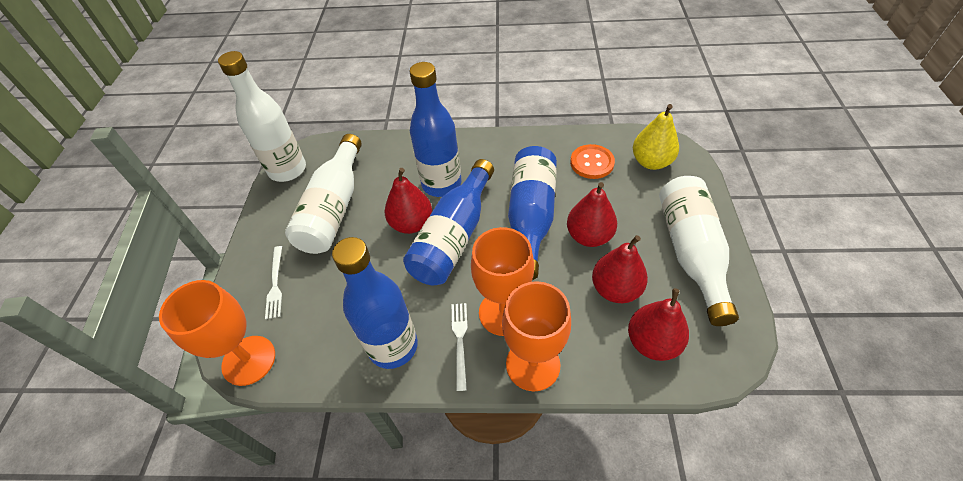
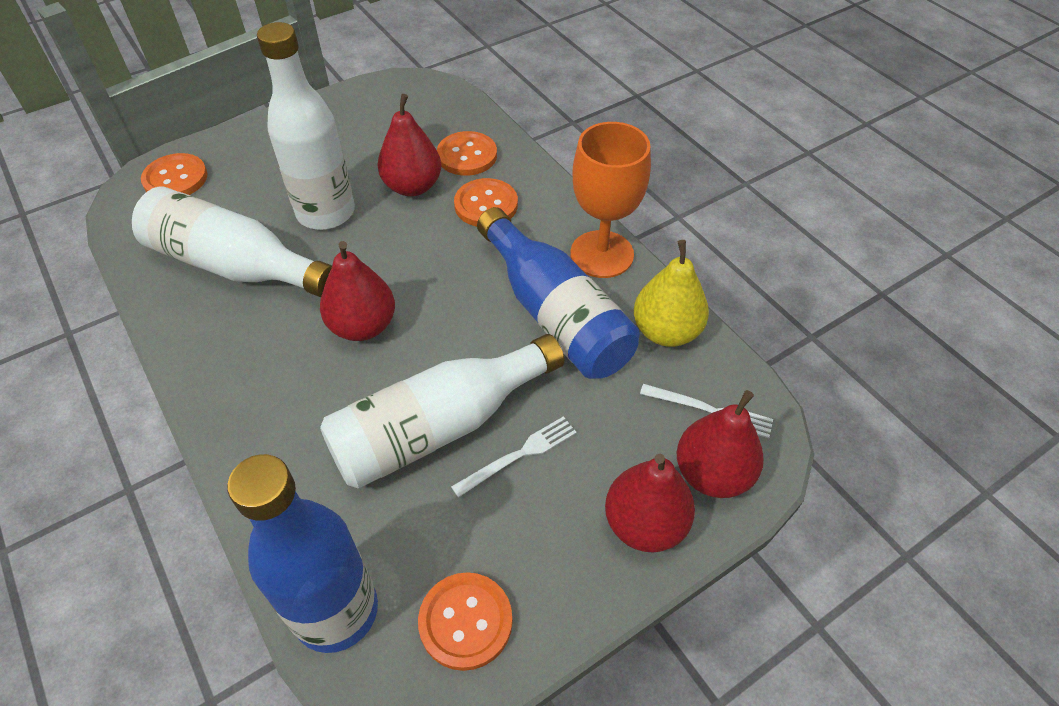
blue bottle: [332,237,418,369] [403,159,494,285] [409,62,461,197] [508,146,557,280] = 4 -> [227,454,378,653] [477,207,640,379] = 2
orange button: [570,144,615,179] = 1 -> [141,153,208,195] [418,572,513,671] [437,131,497,176] [454,178,518,227] = 4
orange goblet: [159,280,275,386] [471,227,534,336] [502,281,571,391] = 3 -> [570,122,651,278] = 1

